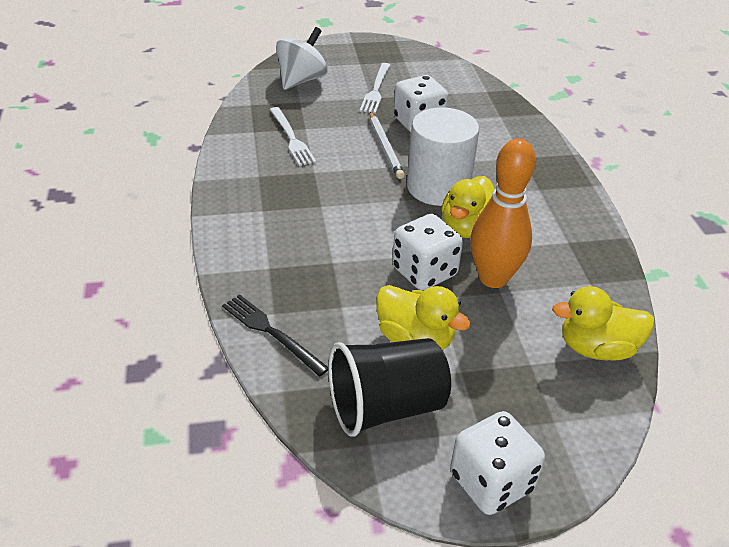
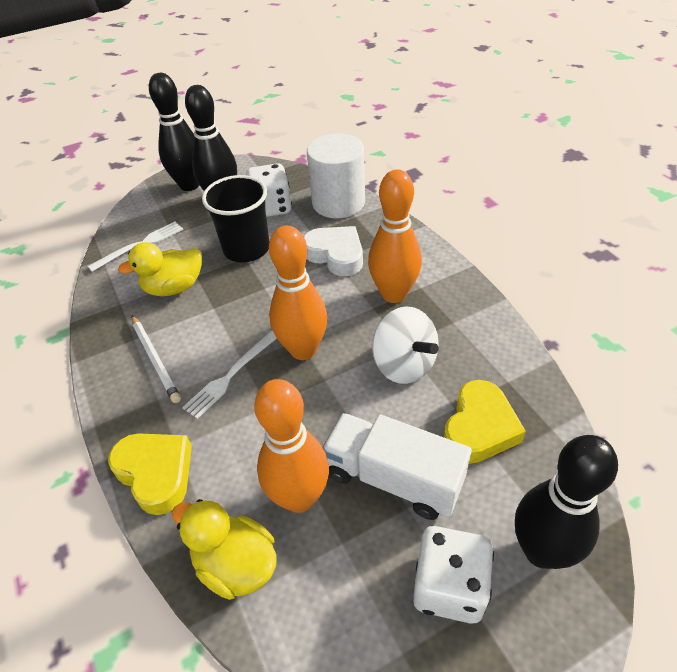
black bowling pin: none = 0 -> [149,73,199,191] [185,85,237,191] [515,435,618,569] = 3
black fork: [222,294,329,376] = 1 -> none = 0
orange bowling pin: [470,139,536,288] = 1 -> [254,379,329,513] [269,226,328,360] [368,169,422,303] = 3
white dice: [392,214,463,290] [394,75,448,132] [450,411,545,515] = 3 -> [246,163,292,217] [413,526,494,624] = 2
white heart: none = 0 -> [303,226,363,276] = 1
white truck: none = 0 -> [323,413,472,520] = 1
yellow duck: [376,285,471,350] [442,176,495,238] [552,286,654,361] = 3 -> [118,242,202,296] [172,499,276,600] = 2
yellow heart: none = 0 -> [108,433,192,515] [444,380,526,464] = 2

